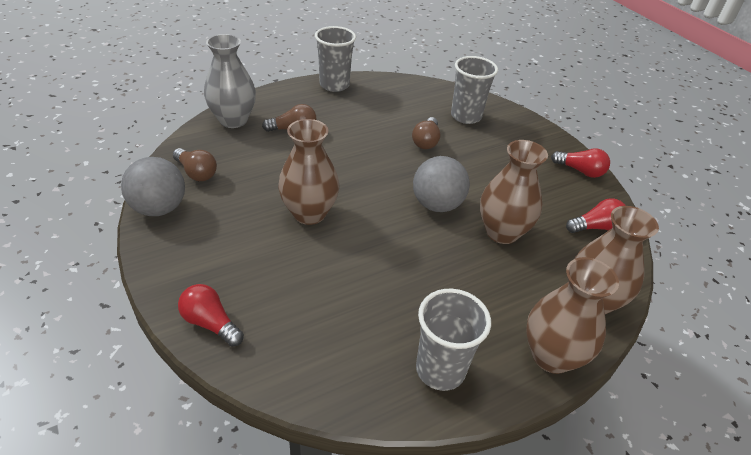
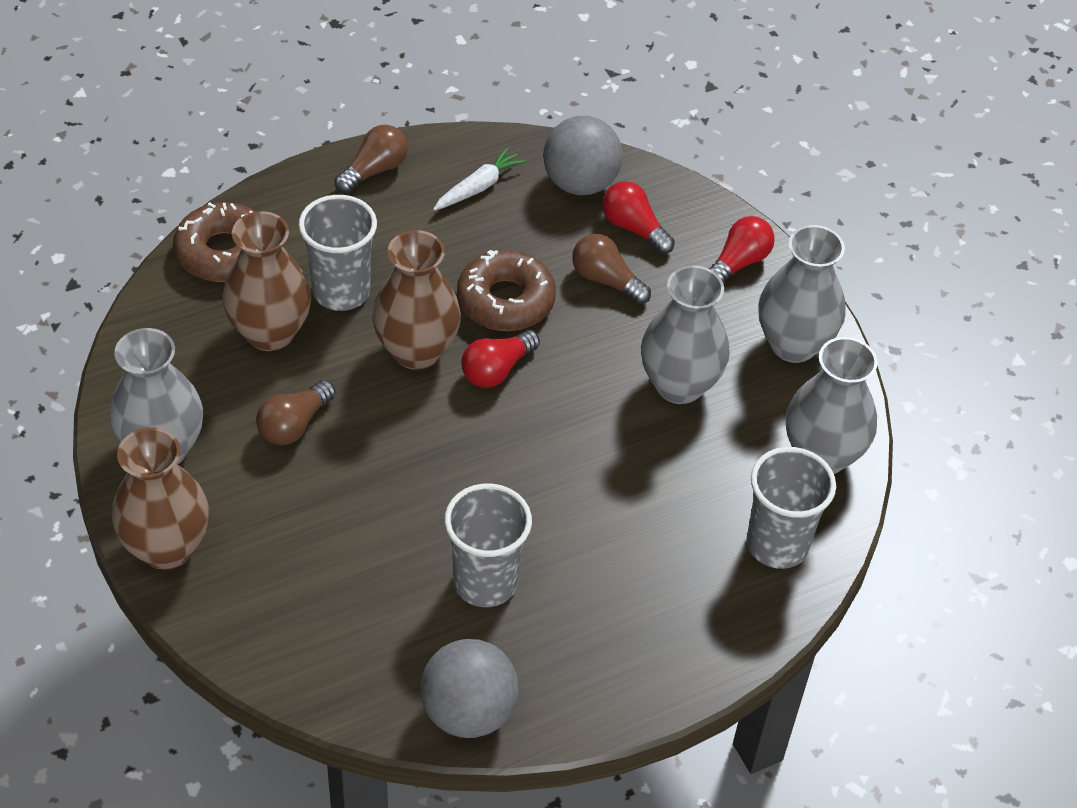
brown donut: none = 0 -> [173,202,256,282] [457,250,556,331] = 2
brown vase: [278,119,339,225] [480,140,548,244] [526,257,619,374] [573,206,659,314] = 4 -> [112,427,209,570] [223,211,311,351] [372,230,461,370] = 3
grey vase: [204,34,256,128] = 1 -> [109,328,203,464] [641,265,730,404] [758,225,845,363] [786,337,878,474] = 4
white carrot: none = 0 -> [433,147,526,211] = 1

